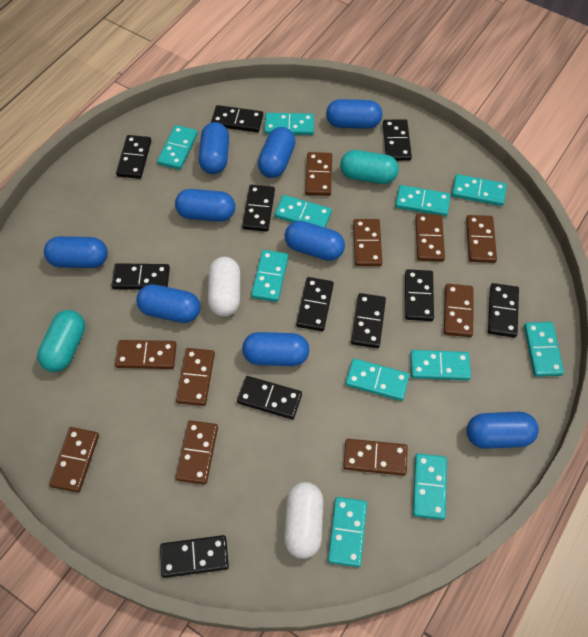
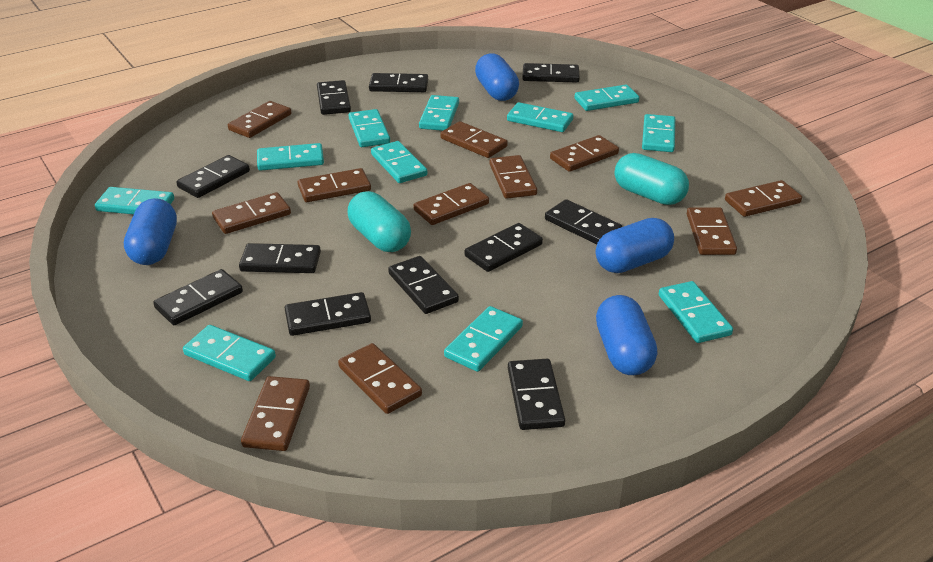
blue capsule: [44,236,108,268] [136,284,200,323] [175,189,235,222] [199,122,229,174] [242,332,309,366] [258,127,296,178] [285,221,345,261] [326,99,382,129] [467,412,539,449] = 9 -> [124,198,177,265] [475,53,519,101] [596,218,674,273] [596,295,657,375] = 4
brown domino: [49,427,99,493] [115,340,176,369] [176,348,215,406] [176,420,218,485] [305,152,332,196] [343,439,408,476] [353,219,382,266] [415,214,445,261] [444,284,474,337] [466,215,497,263] = 10 -> [212,192,291,234] [228,101,291,138] [241,376,310,451] [298,168,371,202] [338,343,422,414] [413,183,489,225] [440,121,508,158] [490,155,537,199] [550,135,619,172] [687,207,737,255] [725,180,802,217] = 11
white capsule: [208,257,240,316] [284,482,324,559] = 2 -> none = 0

